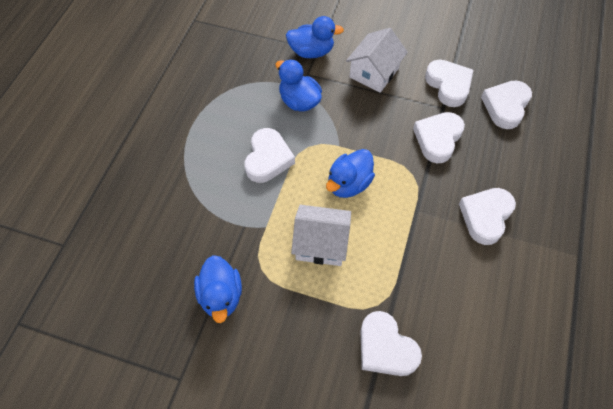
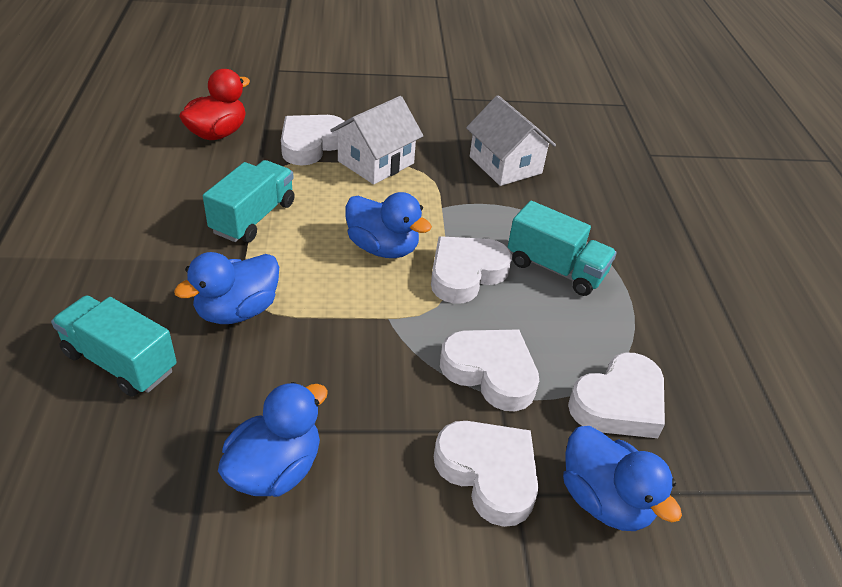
red duck: none = 0 -> [179,69,250,140] = 1
turquoise truck: none = 0 -> [51,295,177,397] [203,160,295,242] [507,201,617,296] = 3
white heart: [245,128,295,183] [361,311,422,376] [413,112,465,163] [425,60,473,107] [459,188,516,245] [481,81,532,129] = 6 -> [281,115,345,166] [431,236,512,304] [434,421,538,527] [440,329,539,411] [568,353,665,438] = 5

